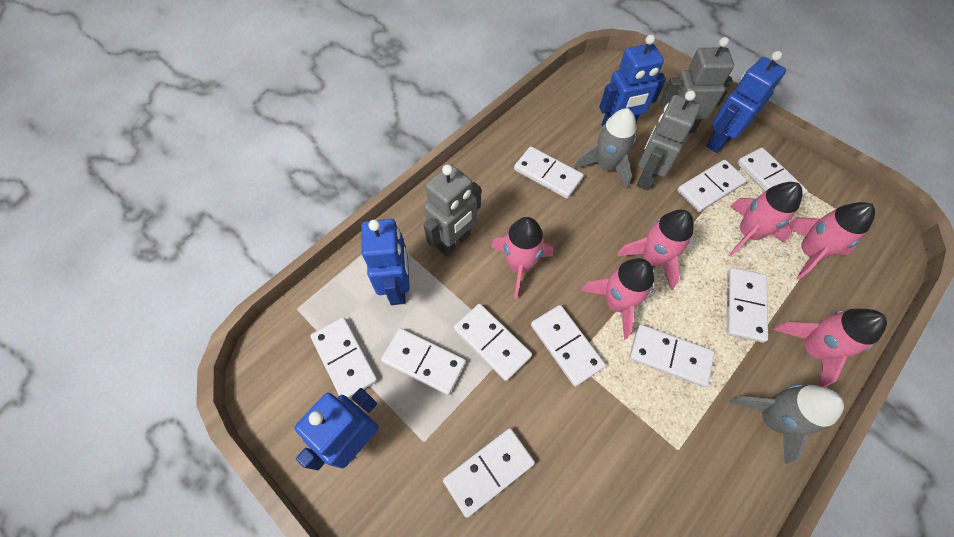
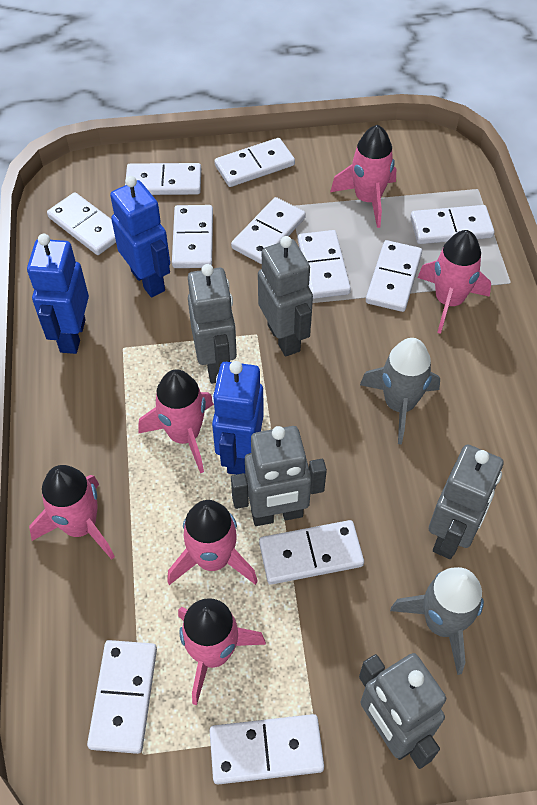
blue robot: [294,388,379,470] [361,219,410,305] [599,35,666,127] [706,51,786,153] = 4 -> [27,234,89,354] [110,176,170,298] [212,361,264,475] = 3
grey robot: [424,165,481,256] [637,91,701,191] [660,37,734,133] = 3 -> [188,264,237,383] [231,426,327,526] [258,236,313,357] [359,653,446,769] [429,445,504,559] = 5
white domino: [310,317,378,398] [381,328,466,395] [443,428,535,518] [454,304,532,381] [514,146,584,199] [531,305,606,387] [629,325,715,387] [677,160,747,212] [727,268,768,343] [737,148,808,196] = 10 -> [47,192,116,255] [87,640,157,754] [125,163,201,195] [172,205,213,268] [210,714,324,784] [214,138,295,187] [231,197,306,264] [259,520,364,585] [298,230,351,299] [366,240,422,312] [410,205,494,244] = 11

